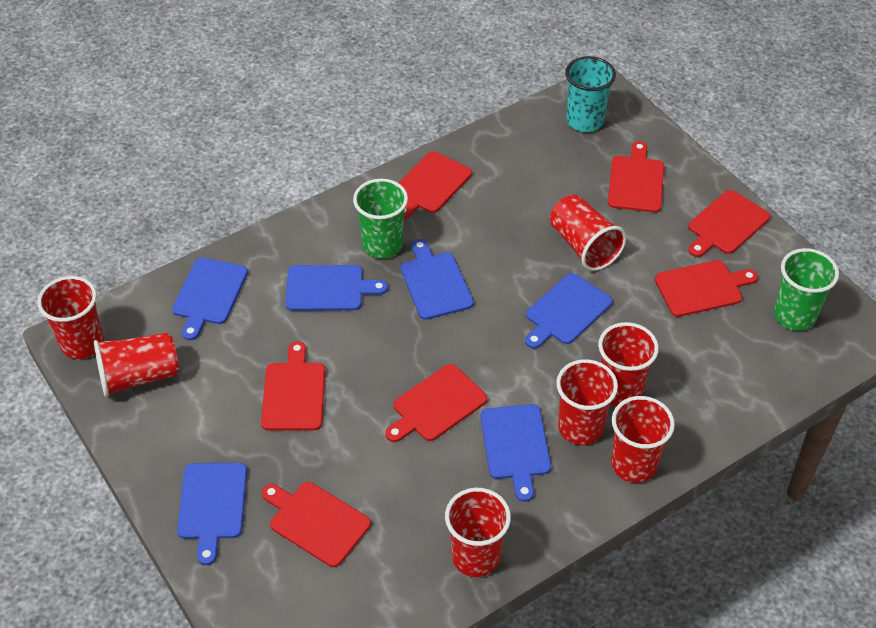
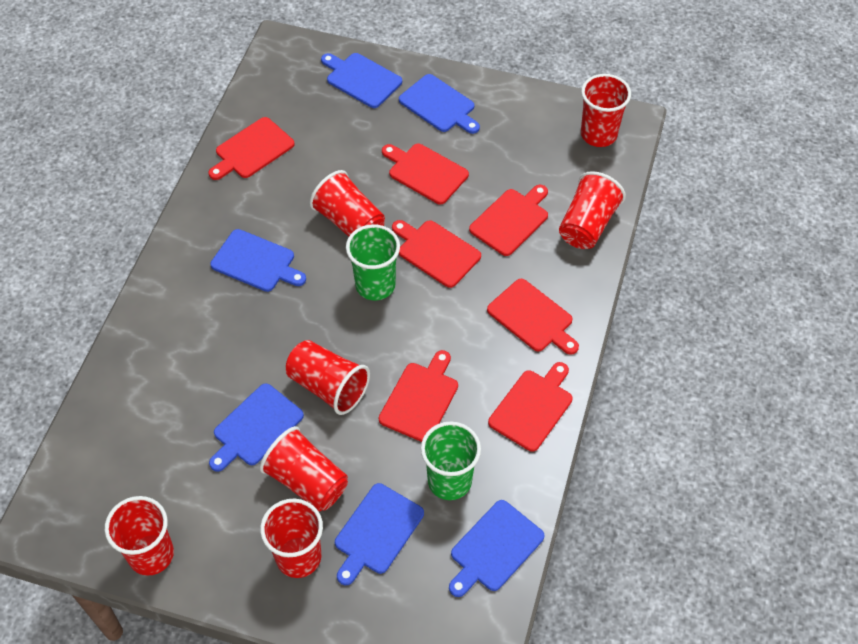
turquoise cup: [565,56,616,132] = 1 -> none = 0

